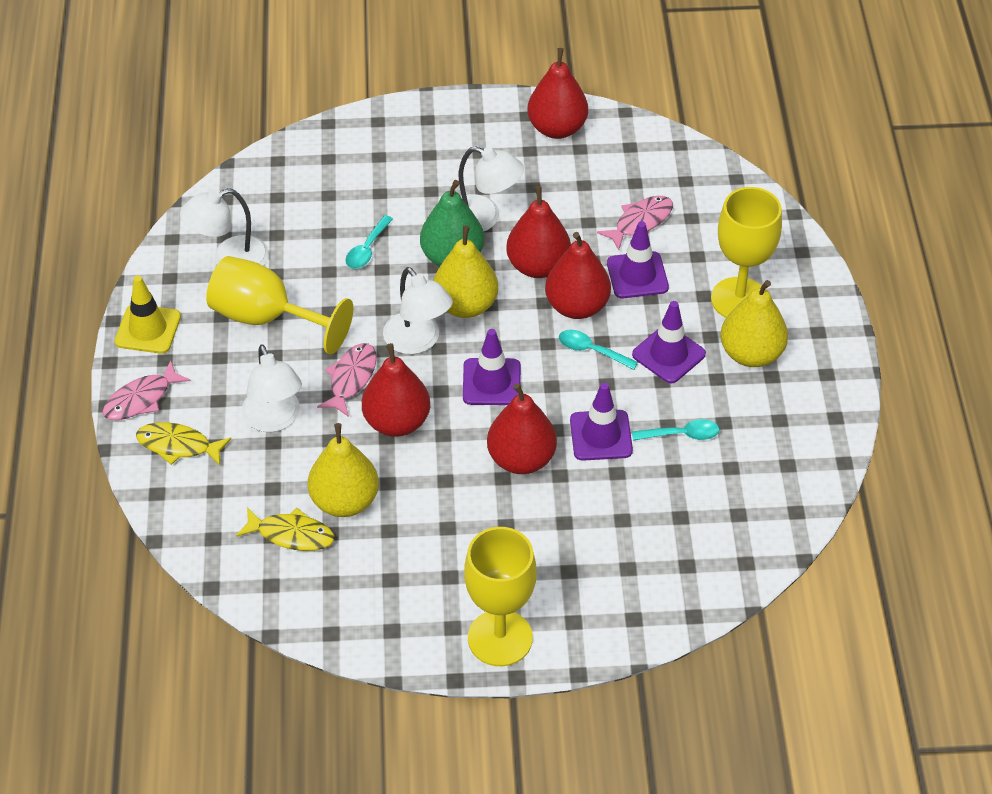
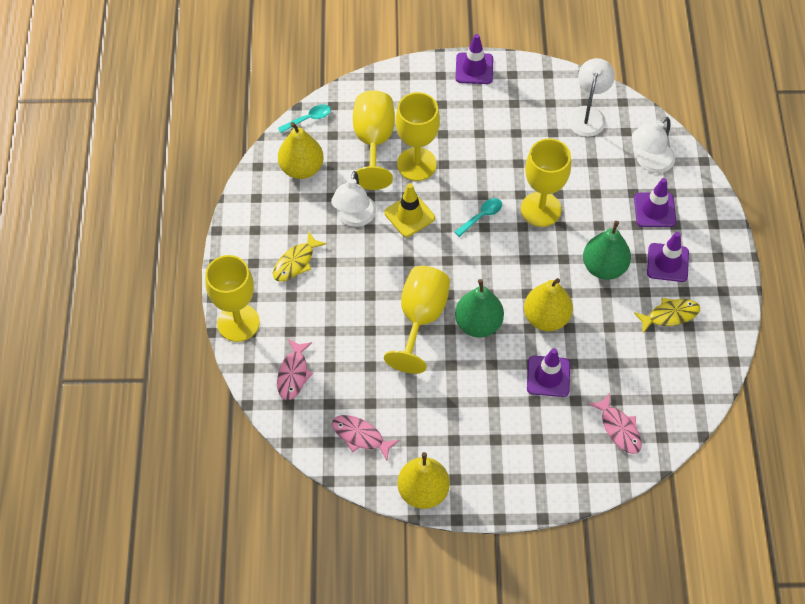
green pear: [420,180,484,266] = 1 -> [455,279,504,338] [583,221,631,280] = 2
red pear: [362,343,430,437] [487,383,557,474] [506,186,571,278] [527,48,588,139] [545,232,611,319] = 5 -> none = 0
turquoise spoon: [345,215,393,269] [559,330,638,370] [632,419,719,441] = 3 -> [278,104,331,133] [455,198,502,237] = 2
white lamp: [180,188,269,266] [242,344,302,432] [383,267,453,354] [458,146,524,232] = 4 -> [331,171,376,227] [567,58,615,137] [632,117,675,173] = 3
yellow goblet: [206,256,353,354] [464,527,537,666] [711,187,782,318] = 3 -> [205,255,260,342] [353,91,395,190] [384,266,450,374] [396,92,440,181] [521,138,571,227] = 5

